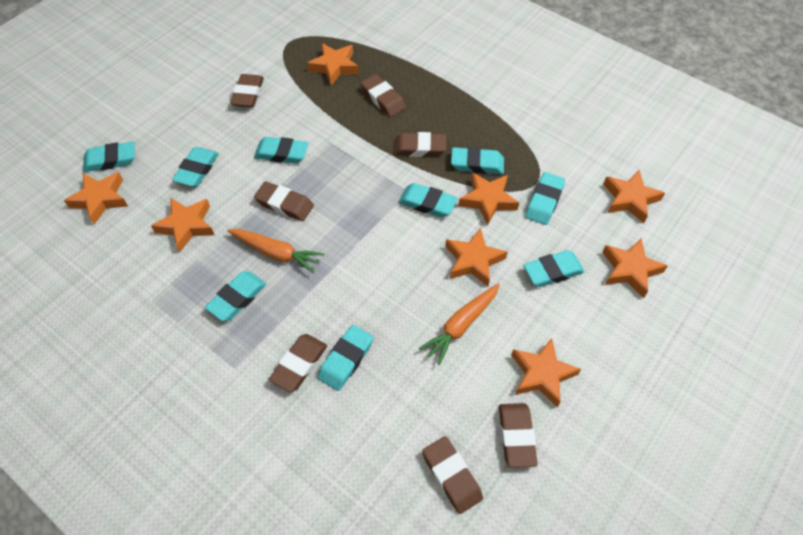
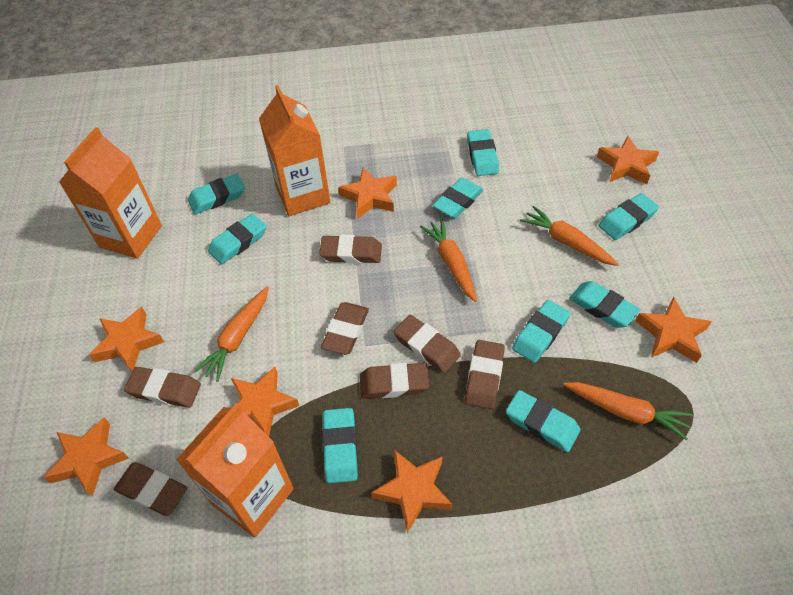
orange carrot: [228,229,324,274] [419,284,500,365] = 2 -> [195,287,269,382] [420,218,477,302] [520,206,619,266] [563,382,692,440] = 4
orange carton: none = 0 -> [59,127,162,259] [176,403,294,537] [259,85,331,216] = 3
orange star: [64,172,128,224] [151,198,214,252] [307,43,359,85] [445,228,508,286] [459,172,519,225] [511,338,581,408] [602,238,668,298] [603,170,665,223] = 8 -> [43,417,129,497] [89,307,164,372] [231,367,299,436] [338,167,397,219] [371,450,452,533] [597,136,659,185] [636,296,712,363] = 7

